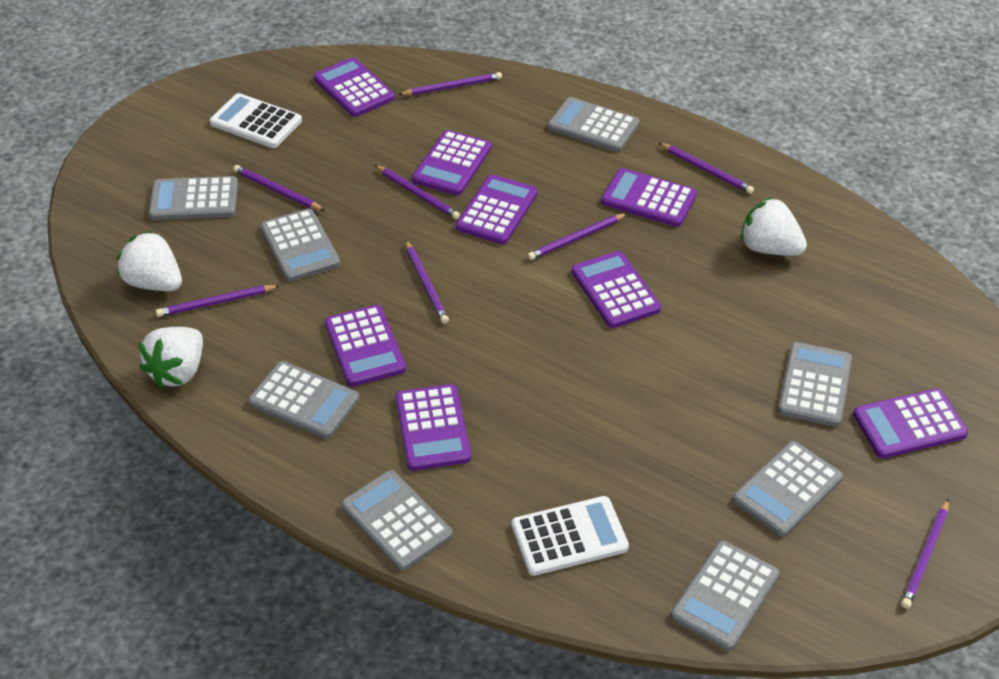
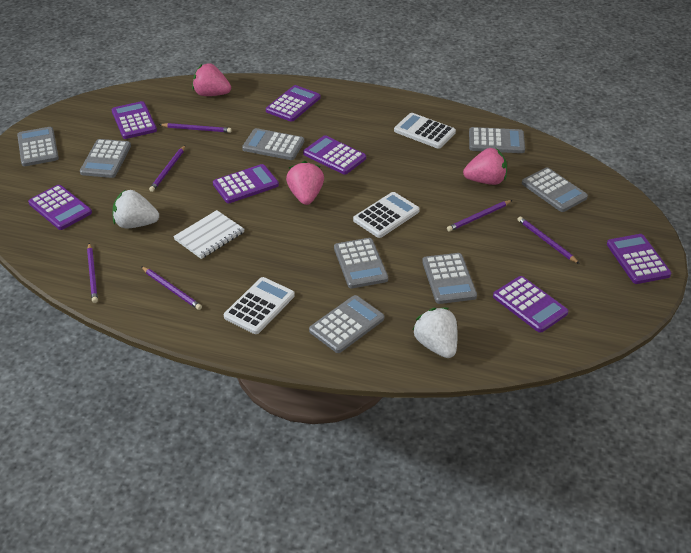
pink strawberry: none = 0 -> [192,63,231,96] [286,161,324,205] [463,148,507,185] = 3
purple calculator: [314,57,395,117] [325,305,406,387] [396,384,471,471] [412,130,492,196] [456,175,538,244] [572,251,661,328] [601,168,697,227] [853,388,968,458] = 8 -> [28,185,92,230] [112,101,157,139] [213,164,279,203] [266,85,320,122] [303,135,366,175] [493,276,568,333] [607,234,671,284] = 7
purple pencil: [156,285,280,317] [233,165,325,211] [375,165,460,219] [398,72,502,96] [405,240,449,324] [527,213,628,260] [658,142,754,194] [901,499,949,609] = 8 -> [87,243,98,303] [141,266,202,310] [149,145,186,192] [159,123,232,133] [447,200,512,232] [517,216,580,264] = 6
white calculator: [210,93,302,148] [511,496,629,576] = 2 -> [224,277,295,334] [353,192,420,238] [394,113,456,149] = 3
white notebook: none = 0 -> [173,210,244,259] = 1
white strawberry: [117,231,182,291] [139,327,203,388] [740,197,807,256] = 3 -> [113,190,159,228] [413,308,458,358] = 2

